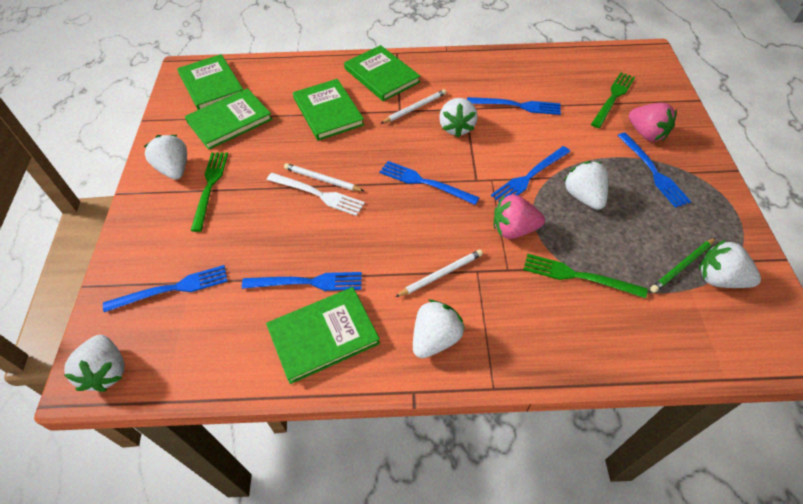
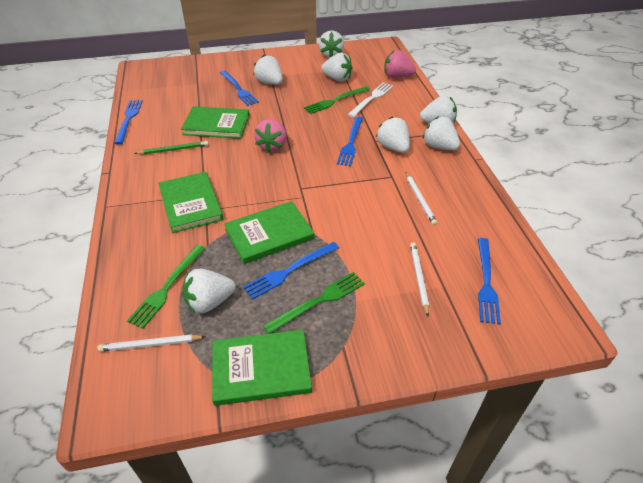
blue fork: [103,265,228,312] [242,272,362,291] [380,161,480,205] [467,97,561,115] [491,146,570,202] [617,132,691,208] = 6 -> [114,100,143,144] [220,70,259,106] [243,242,339,300] [337,117,363,166] [478,238,501,324] = 5
green book: [177,54,243,110] [185,88,273,150] [266,287,380,384] [293,79,364,141] [344,45,421,101] = 5 -> [158,172,223,233] [181,106,250,139] [212,330,312,406] [224,201,314,264] = 4
white strawberry: [64,335,125,392] [144,135,187,180] [413,300,465,358] [439,98,478,137] [564,161,608,210] [699,239,761,288] = 6 -> [183,269,235,313] [253,55,283,85] [319,30,344,58] [321,53,353,82] [376,116,410,153] [420,95,457,123] [422,116,460,150] = 7

